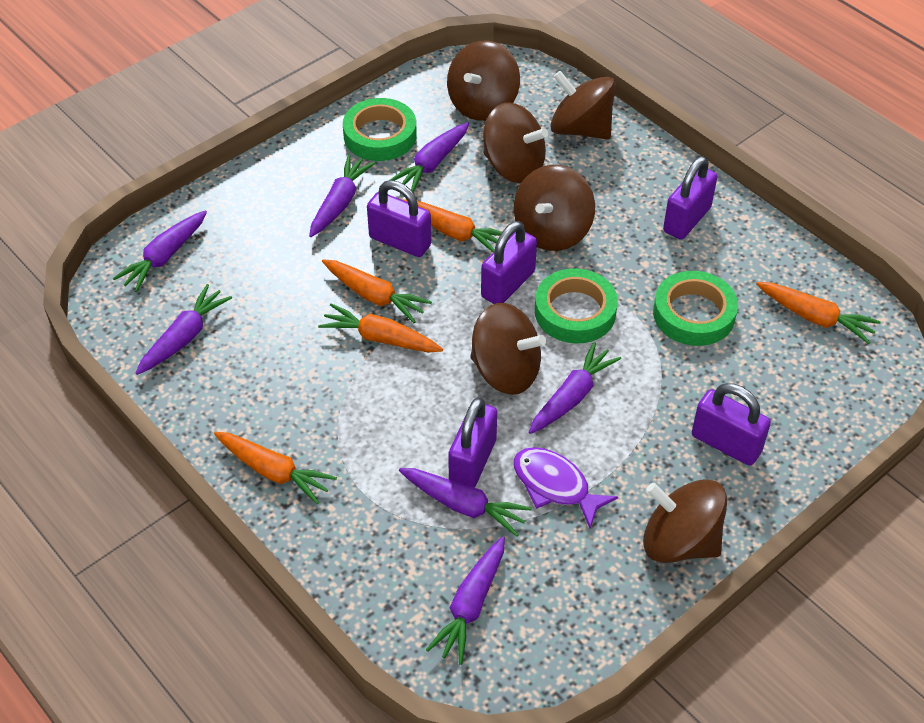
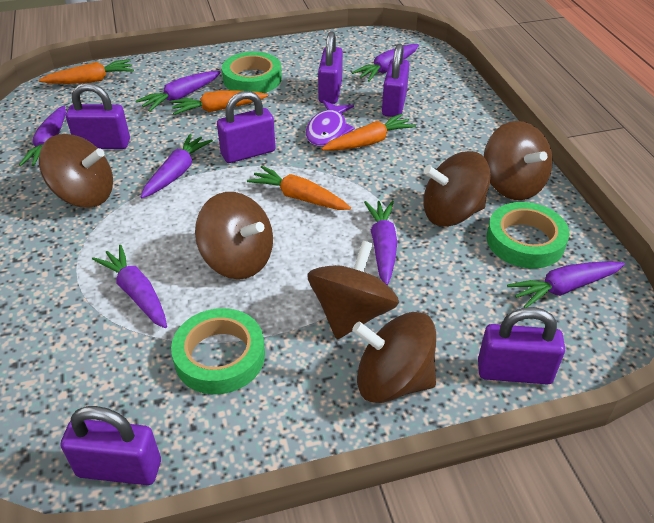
orange carrot: [214,432,337,504] [318,303,443,353] [322,259,432,323] [402,199,502,252] [756,282,881,344] = 5 -> [39,59,134,84] [171,91,268,115] [247,166,351,210] [321,113,416,151] = 4
purple padlock: [367,180,431,257] [448,397,497,488] [481,221,537,304] [663,156,717,240] [692,383,771,466] = 5 -> [61,406,161,485] [66,83,130,149] [217,91,276,163] [318,31,343,104] [382,44,410,117] [478,307,565,384] = 6

